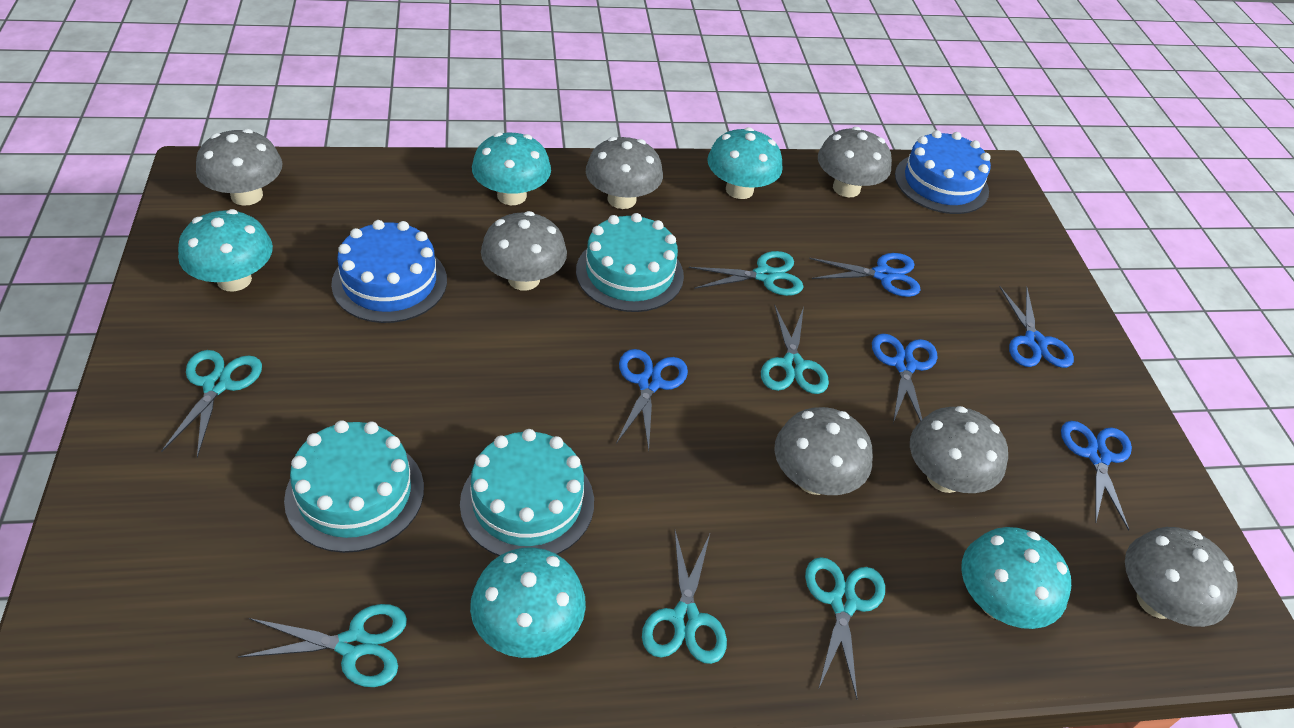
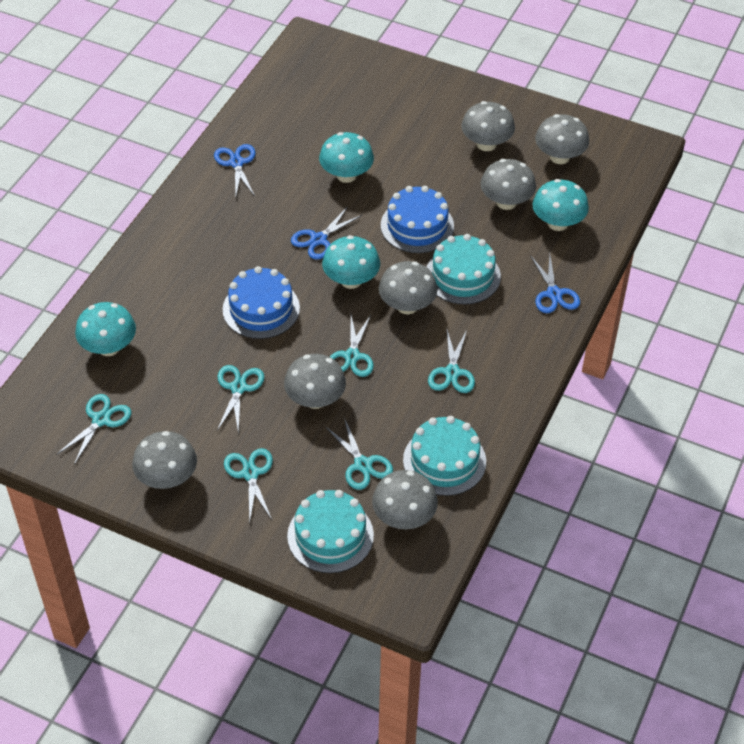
blue scissors: [616,349,688,451] [809,253,921,297] [872,334,937,423] [999,286,1074,368] [1061,421,1132,531] = 5 -> [214,144,256,196] [291,207,362,260] [530,254,580,313] = 3
turquoise mushroom: [178,209,273,291] [470,547,586,658] [472,132,551,205] [707,127,783,199] [961,527,1071,629] = 5 -> [75,302,136,356] [319,132,374,183] [322,235,380,289] [532,179,589,231] = 4

